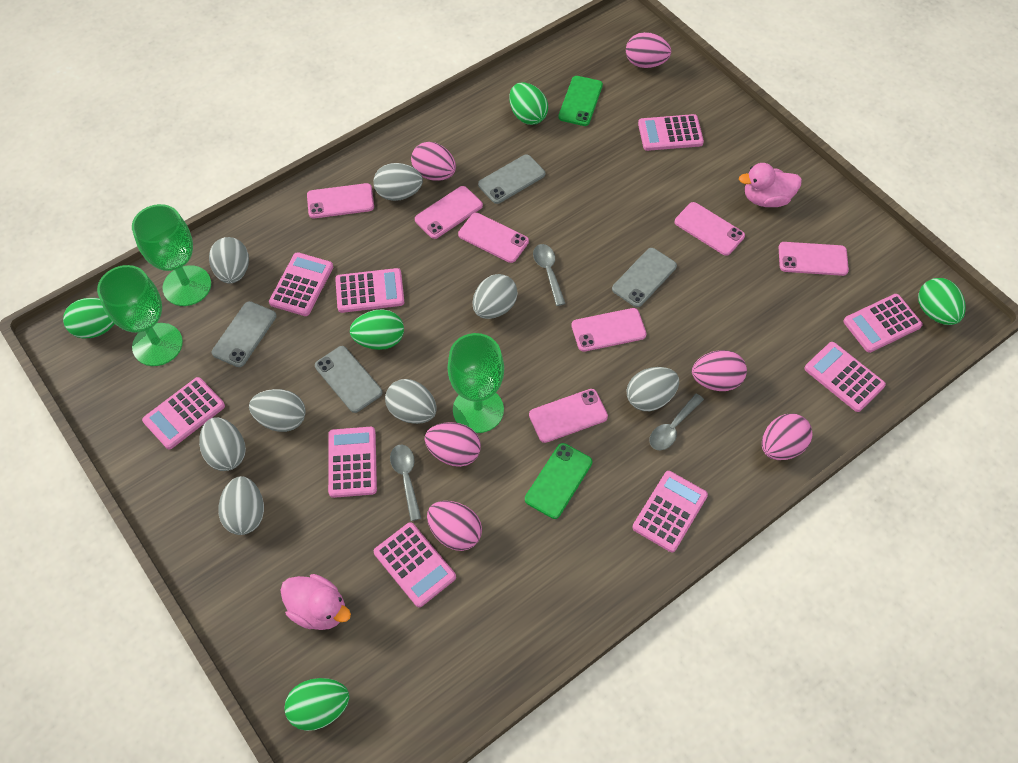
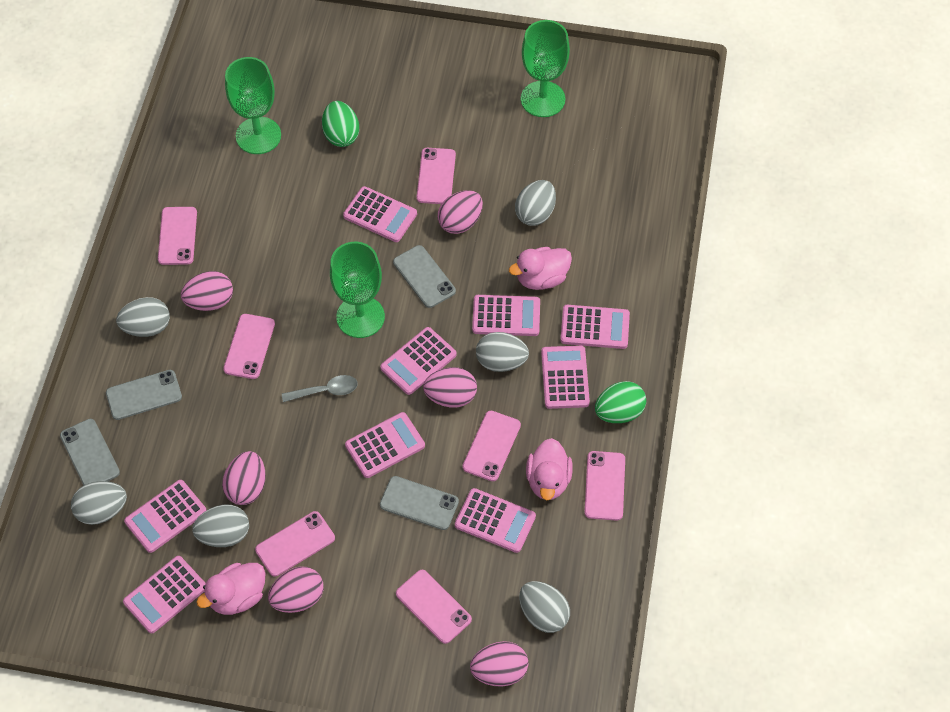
green egg: [63,298,114,338] [284,678,349,731] [350,309,404,350] [509,82,548,125] [918,278,966,325] = 5 -> [322,101,359,147] [595,381,646,423] = 2
green phone: [525,443,592,519] [558,76,603,126] = 2 -> none = 0
grey egg: [199,418,246,471] [209,237,249,284] [218,476,264,535] [249,389,306,432] [373,163,423,201] [385,379,437,424] [473,274,518,319] [627,367,679,411] = 8 -> [71,481,127,525] [116,297,170,337] [192,504,249,547] [476,332,529,372] [515,180,556,226] [519,581,570,633] = 6
grey spoon: [390,445,421,521] [533,244,566,306] [649,394,704,450] = 3 -> [282,375,358,402] = 1
pink duck: [280,574,351,630] [739,163,802,207] = 2 -> [197,563,265,615] [509,247,572,290] [526,438,573,500] = 3

